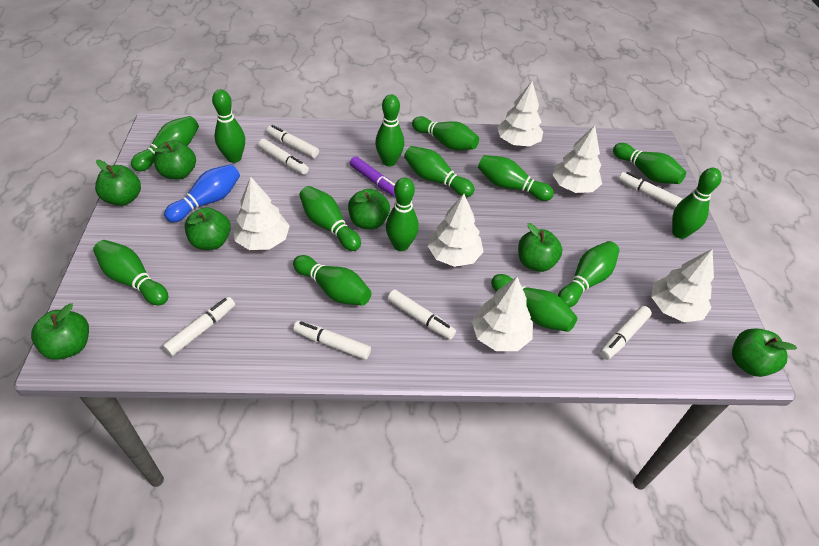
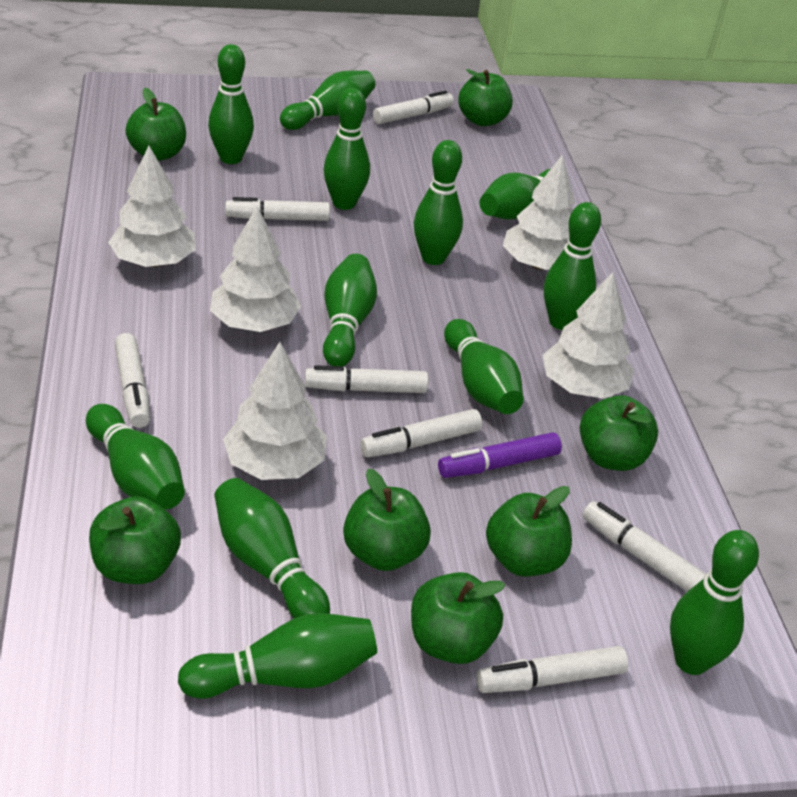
blue bowling pin: [164,164,240,223] = 1 -> none = 0
green bowling pin: [93,240,168,305] [131,116,199,172] [212,89,245,163] [293,255,371,305] [299,186,361,251] [375,94,404,166] [386,177,419,251] [404,146,475,197] [412,116,479,150] [478,155,554,201] [491,274,577,332] [558,241,619,308] [613,143,686,184] [672,168,722,239] = 14 -> [86,404,185,509] [178,613,377,699] [208,44,254,164] [214,478,330,618] [280,71,375,130] [323,88,370,210] [323,254,377,367] [414,140,463,265] [444,319,524,414] [480,169,550,220] [544,202,601,330] [670,530,759,675] = 12
white tree: [233,177,290,250] [428,194,484,267] [472,277,533,351] [497,81,543,147] [552,125,602,193] [651,249,714,322] = 6 -> [108,146,196,267] [210,206,301,332] [223,342,327,480] [503,155,575,270] [542,272,635,399] = 5

